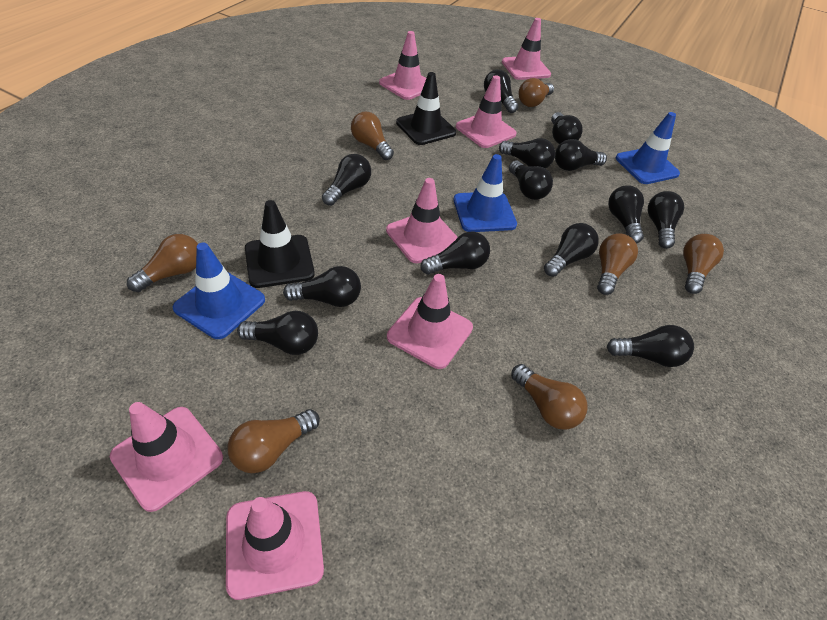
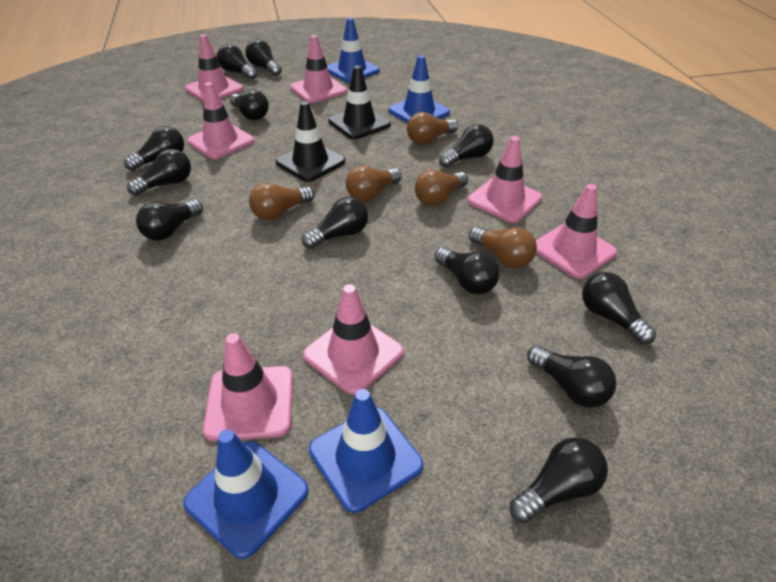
black light bulb: [237,311,318,355] [283,266,361,307] [322,154,371,206] [420,232,490,275] [484,69,519,113] [499,138,555,169] [509,161,553,200] [544,223,599,277] [551,112,583,144] [555,139,607,171] [607,325,694,367] [608,185,644,244] [648,191,684,249] = 13 -> [124,126,184,171] [127,149,191,195] [136,199,203,240] [217,44,258,80] [230,89,269,120] [245,39,282,76] [302,197,368,249] [434,247,500,294] [439,124,494,167] [510,438,608,523] [527,345,617,408] [582,272,656,344] = 12
blue traffic cone: [173,243,265,339] [453,154,517,232] [616,112,680,184] = 3 -> [184,429,309,559] [309,389,423,513] [327,18,380,83] [389,55,450,123] = 4
brown light bulb: [127,234,198,292] [227,409,320,473] [351,112,394,160] [511,364,587,430] [518,78,554,107] [597,233,638,295] [683,234,724,294] = 7 -> [249,183,314,220] [346,165,402,202] [407,112,458,145] [415,169,468,206] [469,226,537,268] = 5

